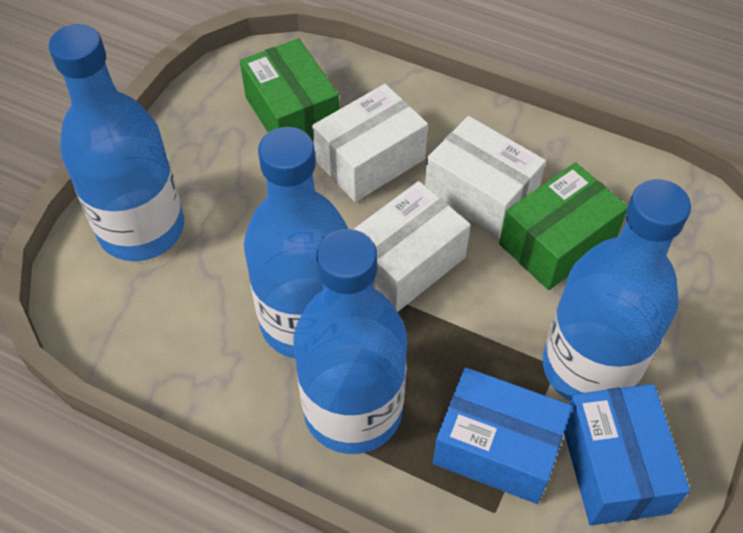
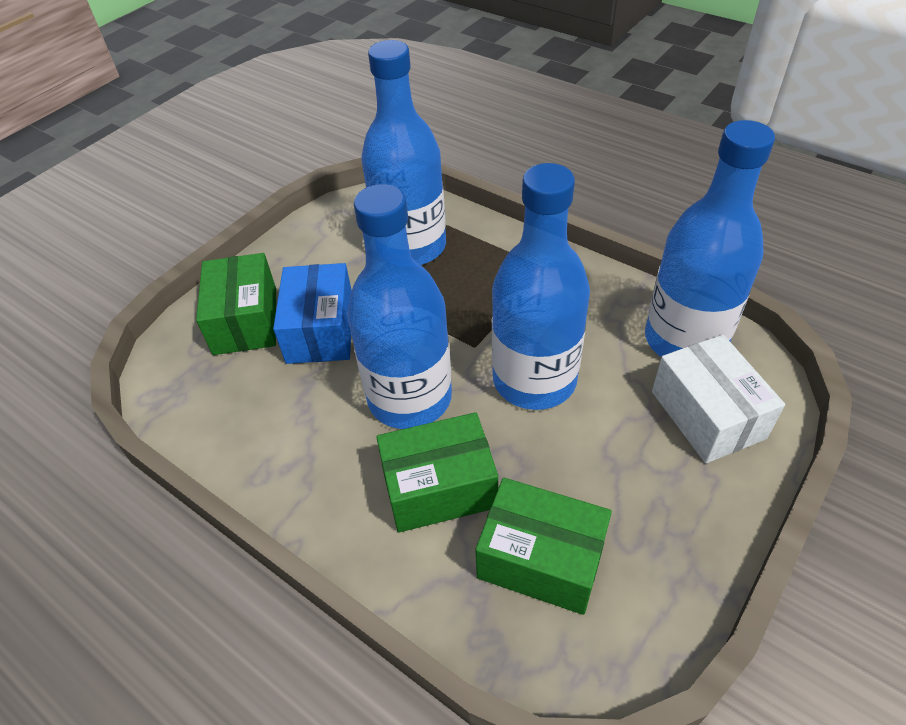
blue box: [433,367,572,504] [564,384,690,525] = 2 -> [273,263,352,364] = 1
green box: [240,38,339,142] [499,162,628,290] = 2 -> [196,253,276,355] [376,412,498,533] [475,478,612,615] = 3
white box: [312,84,428,202] [353,181,471,312] [425,116,546,238] = 3 -> [652,334,785,463] = 1

